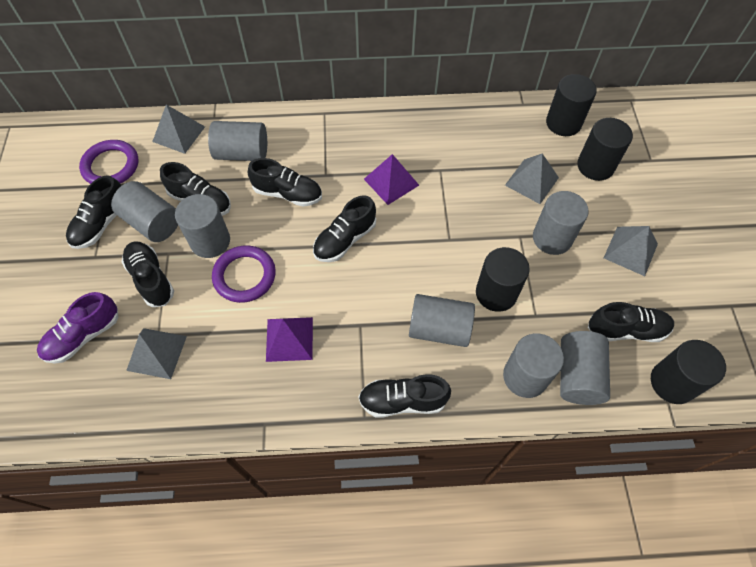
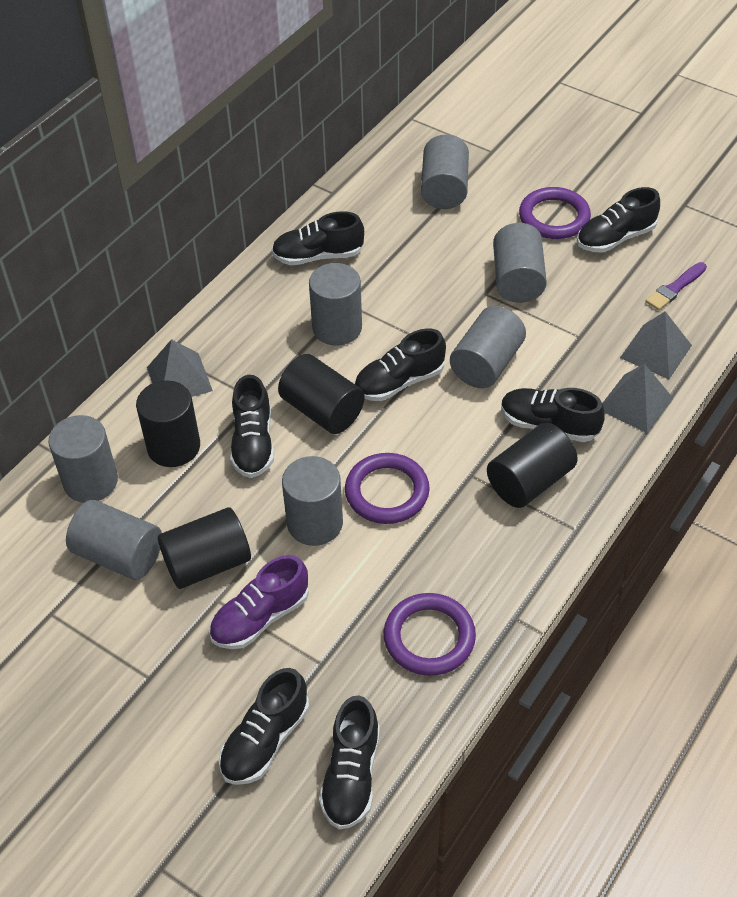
grey pyramid: [126,328,187,379] [152,105,205,154] [505,153,559,204] [604,226,658,276] = 4 -> [147,339,213,397] [602,364,673,433] [620,311,692,379] = 3
purple brush: none = 0 -> [645,262,707,310] = 1
purple pyramid: [266,317,313,362] [364,154,419,205] = 2 -> none = 0
purple ring: [79,140,138,184] [212,245,276,303] = 2 -> [345,453,430,524] [384,593,476,676] [519,187,591,239] = 3

